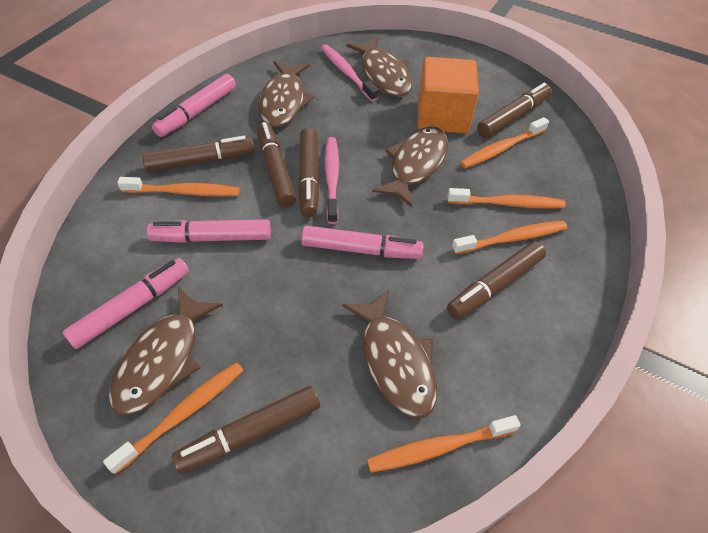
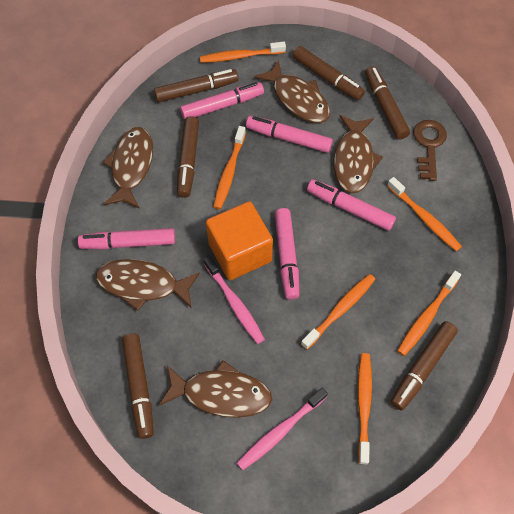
brown key: none = 0 -> [413,120,447,181] = 1
pink marker: [62,258,189,349] [147,219,271,243] [152,74,236,137] [301,226,423,259] = 4 -> [78,228,175,249] [180,82,264,120] [246,116,333,153] [275,208,300,299] [307,179,396,231] = 5

